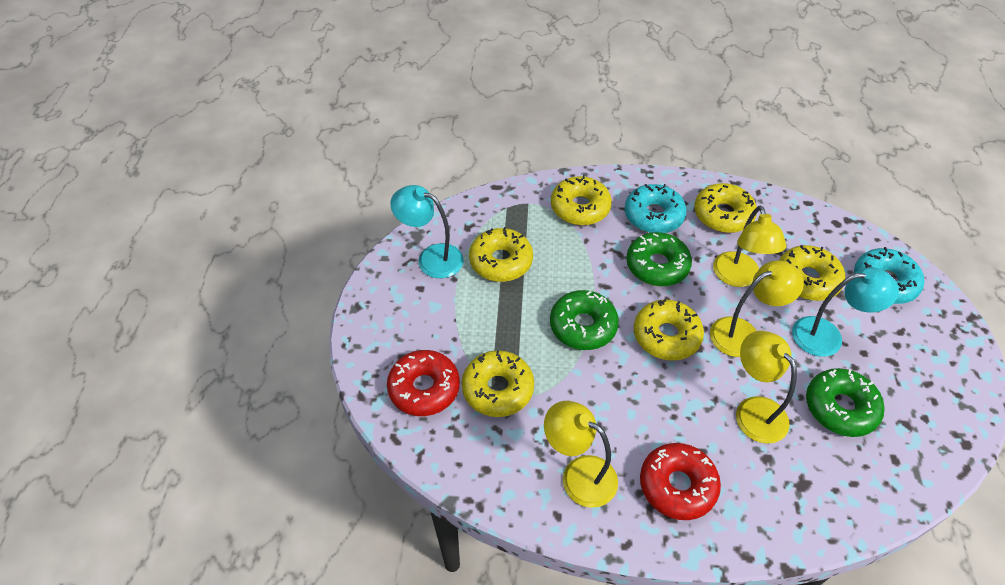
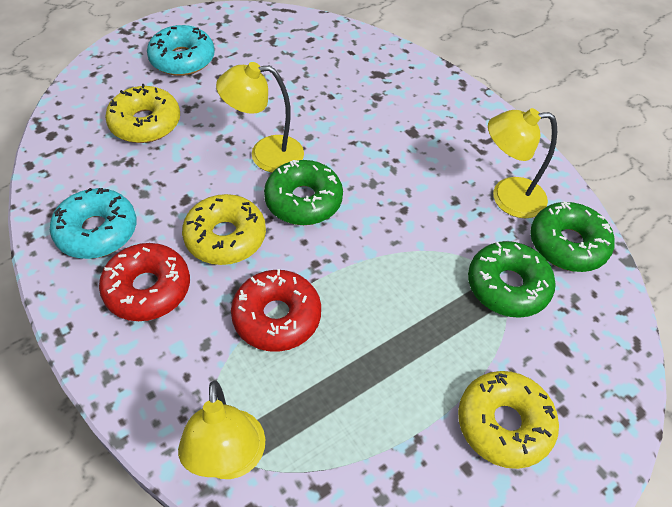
turquoise lamp: [390,185,464,278] [792,267,899,357] = 2 -> none = 0
yellow donut: [462,350,534,417] [469,227,533,282] [551,175,612,225] [634,299,704,361] [694,183,757,233] [779,245,845,301] = 6 -> [105,84,180,143] [182,194,266,265] [458,371,559,469] = 3
yellow lamp: [544,401,618,508] [710,260,804,357] [713,206,786,287] [736,331,797,444] = 4 -> [178,380,265,479] [216,62,304,173] [488,108,557,218] = 3

